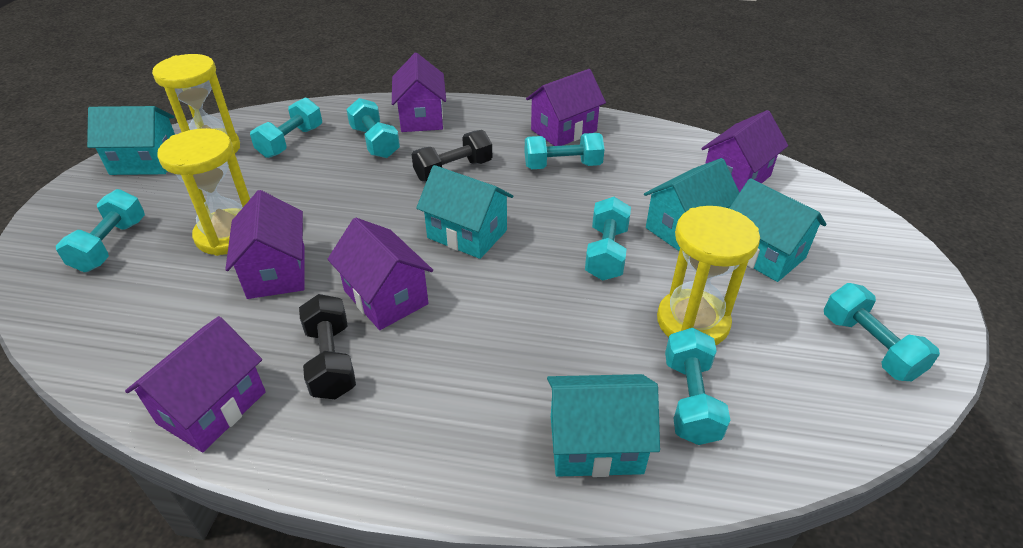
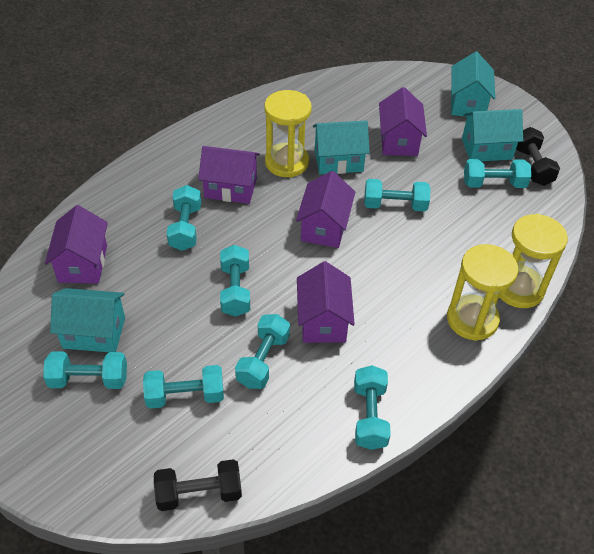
purple house: [125,316,266,452] [225,190,305,299] [328,218,433,330] [392,53,446,132] [526,69,606,146] [701,110,788,193] = 6 -> [45,205,108,284] [198,146,260,204] [296,171,355,248] [297,261,355,343] [379,87,427,156] = 5
turquoise dumbbell: [56,189,145,272] [250,97,322,158] [346,98,400,158] [525,133,605,169] [585,197,631,281] [665,328,731,445] [824,283,940,381] = 7 -> [43,351,127,389] [143,365,224,409] [167,185,201,251] [220,245,250,316] [235,314,290,389] [354,365,391,450] [364,179,431,212] [464,159,531,188] = 8
turquoise house: [87,106,175,175] [416,165,513,259] [547,374,660,477] [644,158,739,251] [729,178,827,282] = 5 -> [50,288,125,352] [313,120,370,174] [451,52,495,117] [462,109,523,161] = 4

